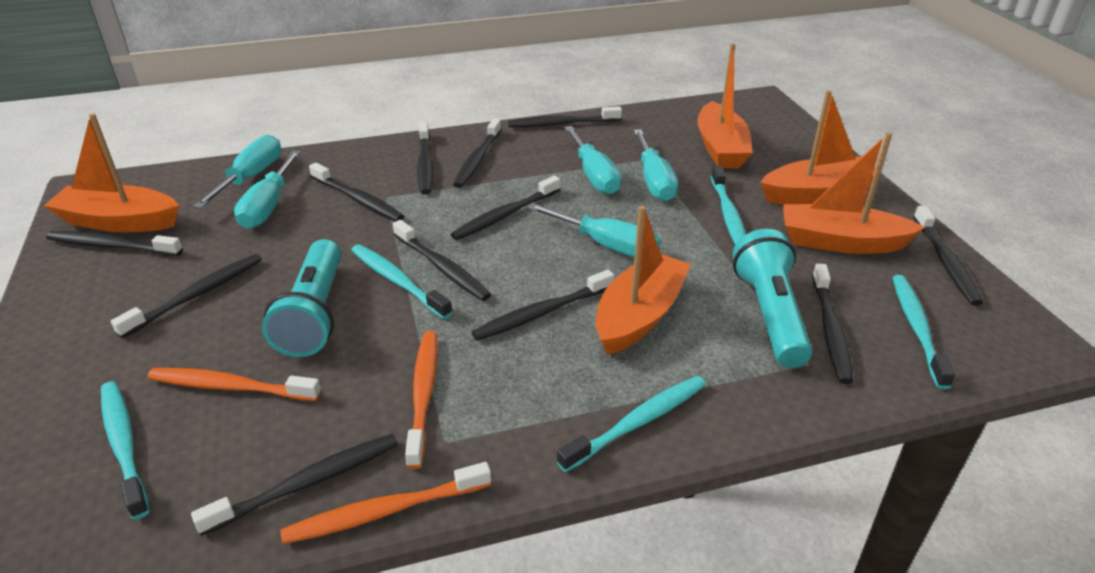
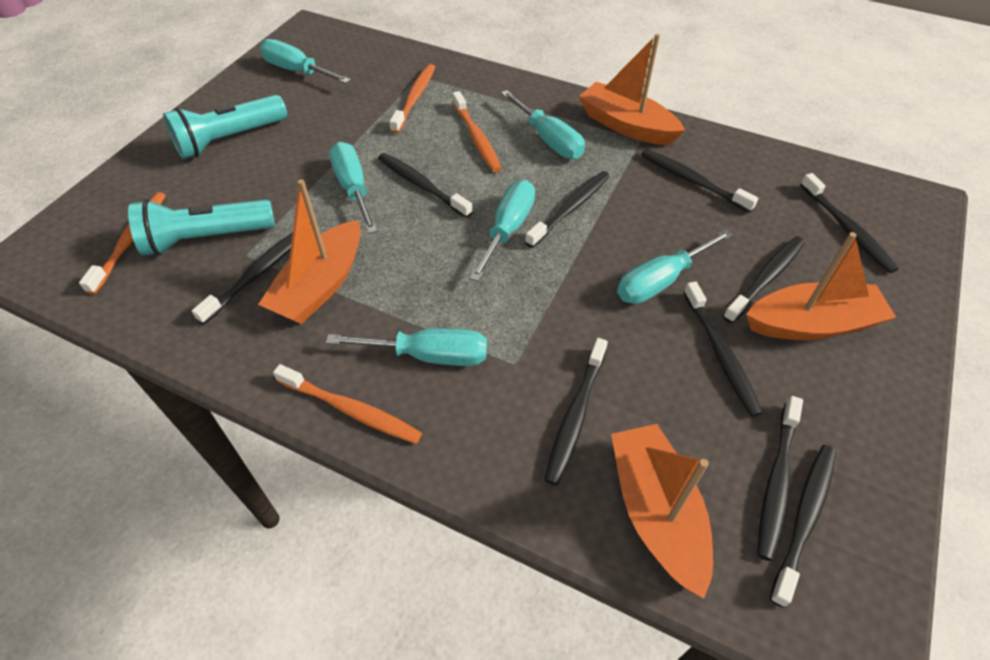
black toothbrush: [46,231,183,256] [111,254,262,338] [191,434,398,536] [309,163,404,221] [393,220,491,301] [417,122,433,195] [450,176,561,240] [453,118,502,188] [472,270,615,341] [508,106,622,127] [812,264,853,384] [913,206,983,305] = 12 -> [192,233,293,324] [378,153,472,218] [525,171,610,248] [544,338,608,486] [641,149,758,213] [683,281,763,417] [723,236,805,323] [757,396,803,561] [770,445,836,608] [800,173,899,273] = 10
orange boat: [44,113,179,232] [596,206,691,355] [697,43,753,168] [760,90,882,204] [782,132,925,254] = 5 -> [258,179,361,324] [579,34,685,145] [611,424,713,599] [746,232,896,340] = 4
orange toothbrush: [147,368,321,401] [280,462,491,544] [405,331,438,469] = 3 -> [79,192,166,294] [273,364,422,444] [389,64,435,133] [452,91,502,172] = 4
turquoise screwdriver: [193,135,281,208] [234,151,300,229] [527,203,661,257] [564,126,621,194] [633,130,678,201] = 5 -> [260,39,351,84] [326,329,487,366] [329,142,377,234] [469,180,535,282] [501,90,585,159] [617,229,733,304] = 6
turquoise toothbrush: [101,381,149,519] [351,244,453,319] [557,376,706,472] [711,166,746,244] [892,275,955,389] = 5 -> none = 0

